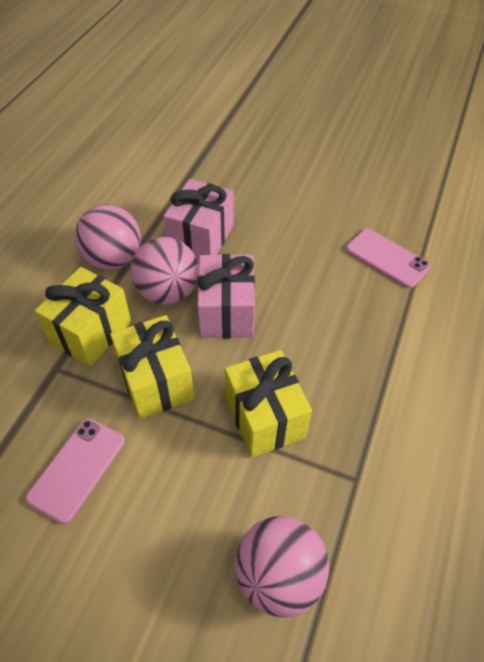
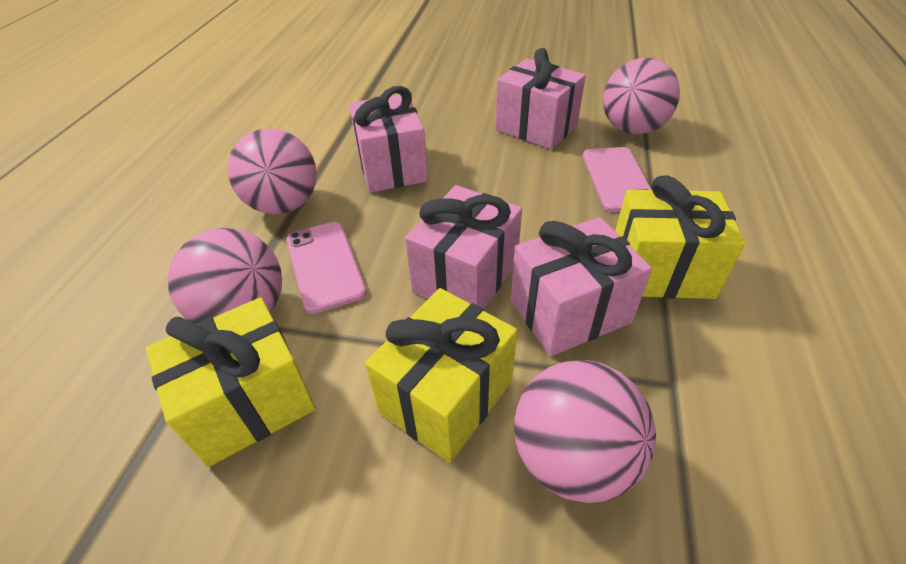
pink ball: [75,204,141,269] [131,237,199,305] [235,516,329,617] = 3 -> [168,228,282,324] [227,129,317,214] [514,360,656,503] [603,58,680,134] = 4
pink gift: [164,179,233,260] [197,254,255,339] = 2 -> [349,86,428,192] [405,185,522,309] [495,48,586,149] [511,217,652,356] = 4

